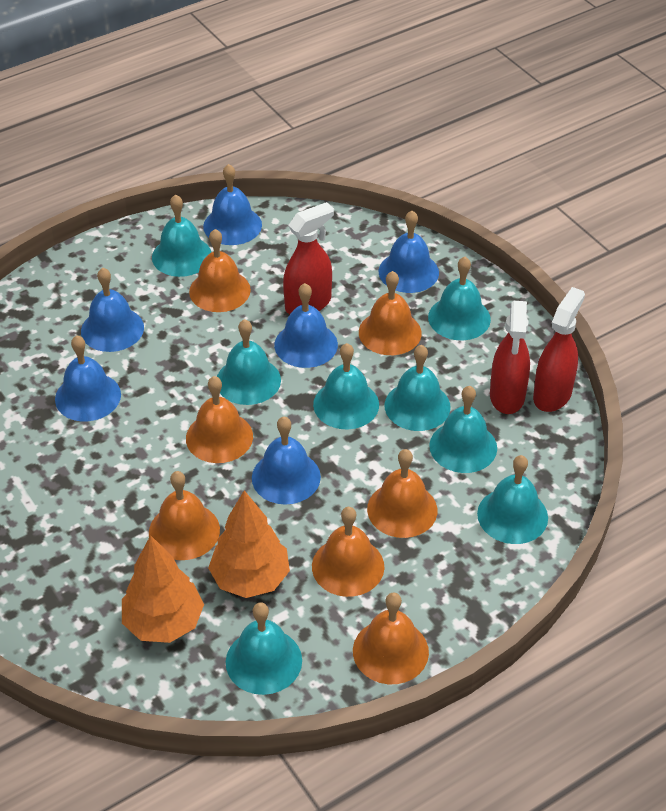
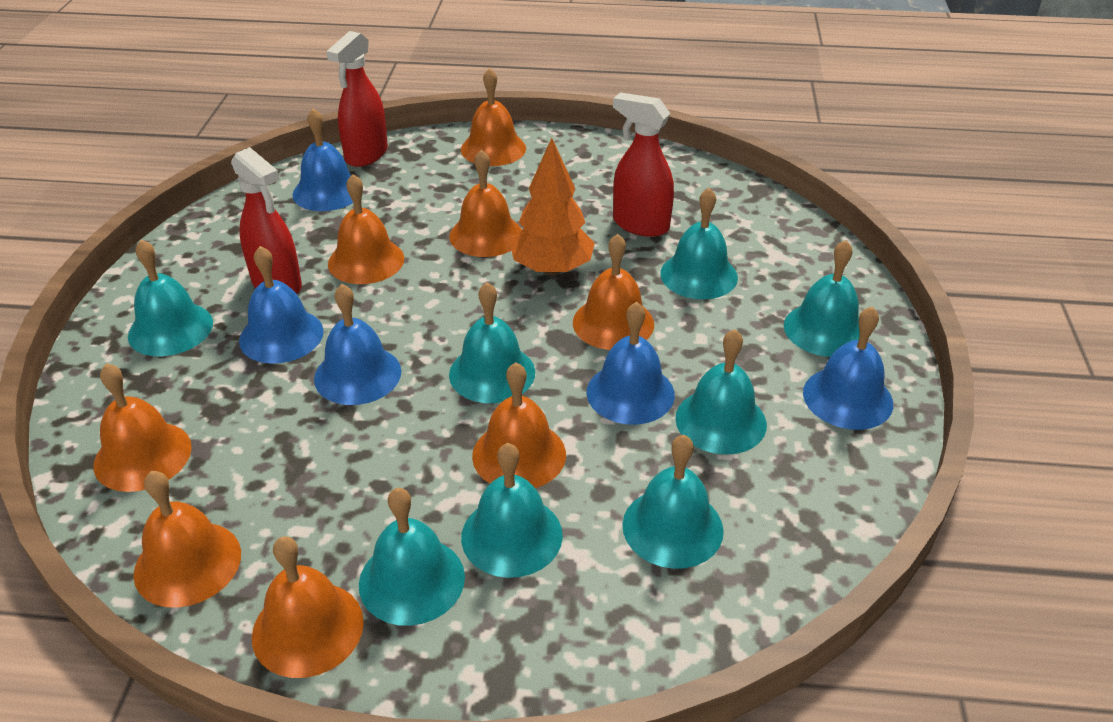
blue bell: [55,335,121,421] [81,268,144,352] [203,164,262,245] [252,417,321,505] [274,283,338,368] [379,211,439,293] = 6 -> [239,246,324,364] [292,108,353,211] [314,284,401,405] [587,302,675,425] [803,307,893,430] = 5
orange bell: [149,471,220,560] [186,376,253,463] [189,229,251,312] [312,507,384,597] [353,593,429,684] [359,271,422,355] [367,449,437,538] = 7 -> [94,363,192,492] [133,471,241,608] [252,536,364,678] [328,174,404,284] [449,149,522,257] [461,68,526,166] [472,363,566,488] [573,234,654,350] = 8
orange tree: [122,535,204,643] [208,490,290,598] = 2 -> [510,138,595,275] = 1

